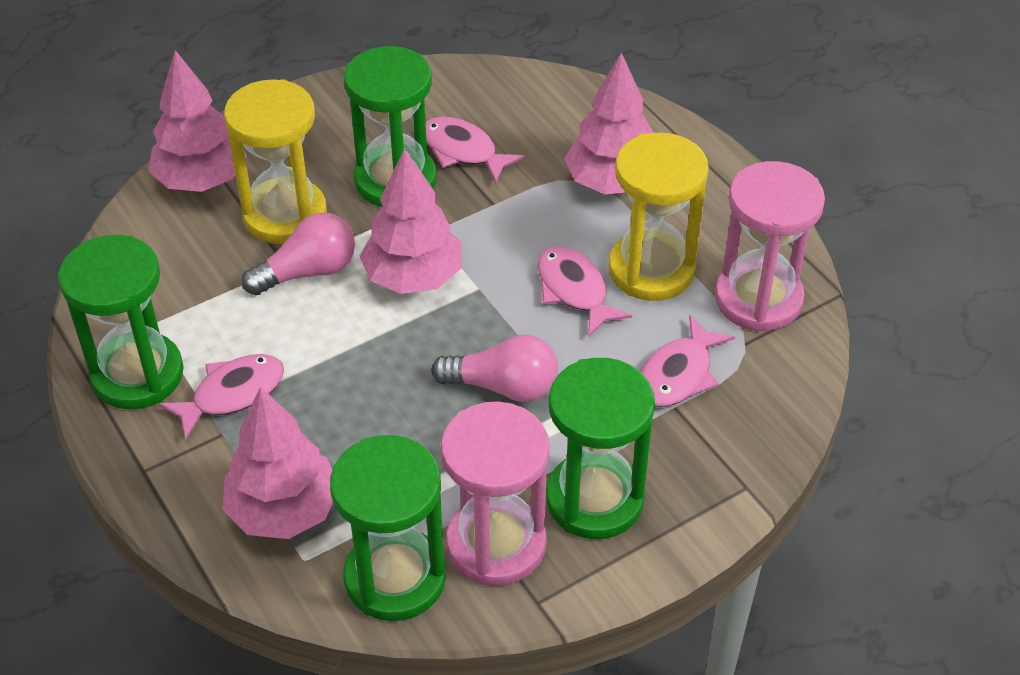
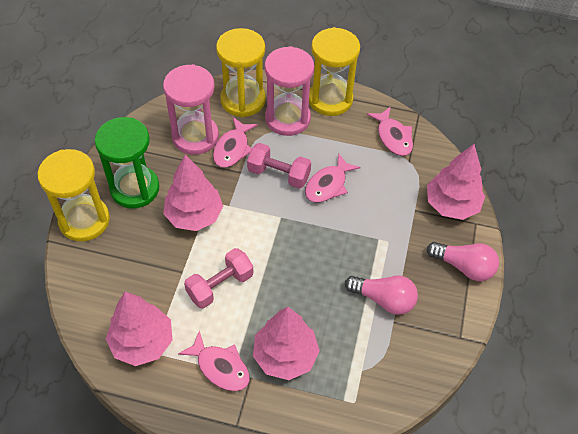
green hourglass: [58,235,184,409] [330,435,446,621] [344,46,437,207] [546,358,655,539] = 4 -> [95,117,159,208] = 1
pink dumbbell: none = 0 -> [184,248,253,309] [247,143,311,188] = 2
yellow hourglass: [224,79,327,244] [608,133,709,301] = 2 -> [38,149,110,242] [216,28,266,117] [309,27,360,116] = 3

